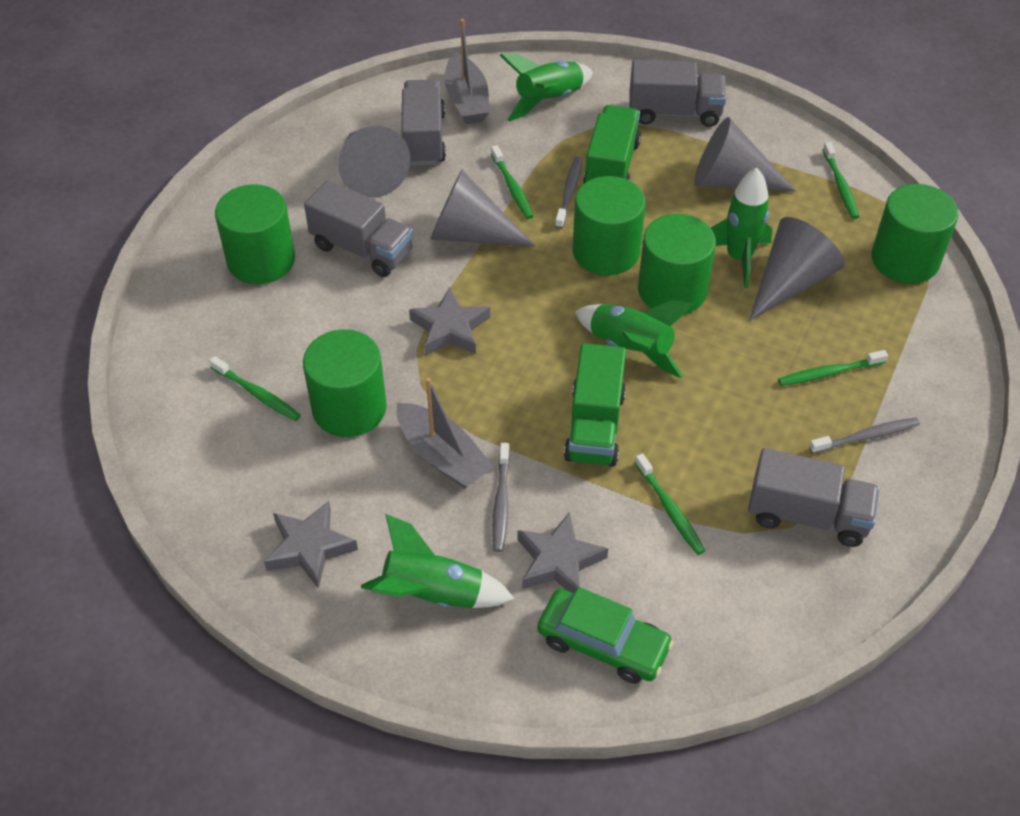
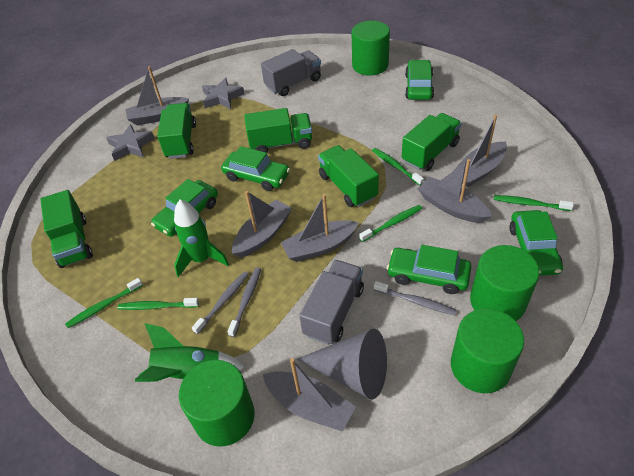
green car: [537,587,674,684] = 1 -> [151,179,218,237] [221,146,290,191] [387,245,472,294] [405,60,434,100] [509,210,563,276] = 5
green cylinder: [215,184,295,284] [303,329,387,437] [573,176,646,275] [638,214,716,314] [871,184,958,284] = 5 -> [179,360,255,447] [352,21,390,75] [451,308,524,393] [470,245,539,321] = 4
green rocket: [361,514,515,608] [500,53,593,121] [575,300,695,379] [711,168,772,288] = 4 -> [135,323,245,382] [174,200,229,277] = 2
green truck: [564,343,626,467] [583,105,641,183] = 2 -> [40,190,93,268] [157,103,196,159] [244,108,312,153] [318,145,379,207] [402,113,462,171] = 5
grey boat: [397,377,494,489] [444,19,490,124] = 2 -> [125,66,189,125] [232,191,292,258] [263,358,356,432] [281,194,359,262] [417,159,492,223] [454,115,507,187] = 6
grey cone: [338,126,410,198] [430,170,536,247] [694,117,796,192] [749,217,845,321] = 4 -> [297,329,387,399] = 1
grey star: [264,501,358,588] [409,287,490,356] [517,512,608,593] = 3 -> [106,124,155,161] [202,78,245,109] = 2
grey truck: [304,180,413,277] [401,79,446,166] [630,59,726,127] [748,448,880,547] = 4 -> [261,49,321,96] [299,260,364,345] = 2

